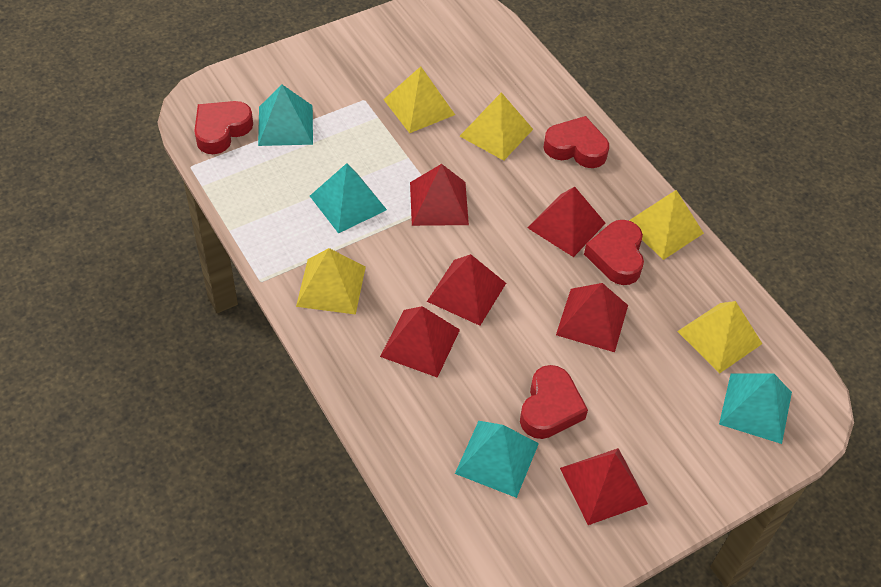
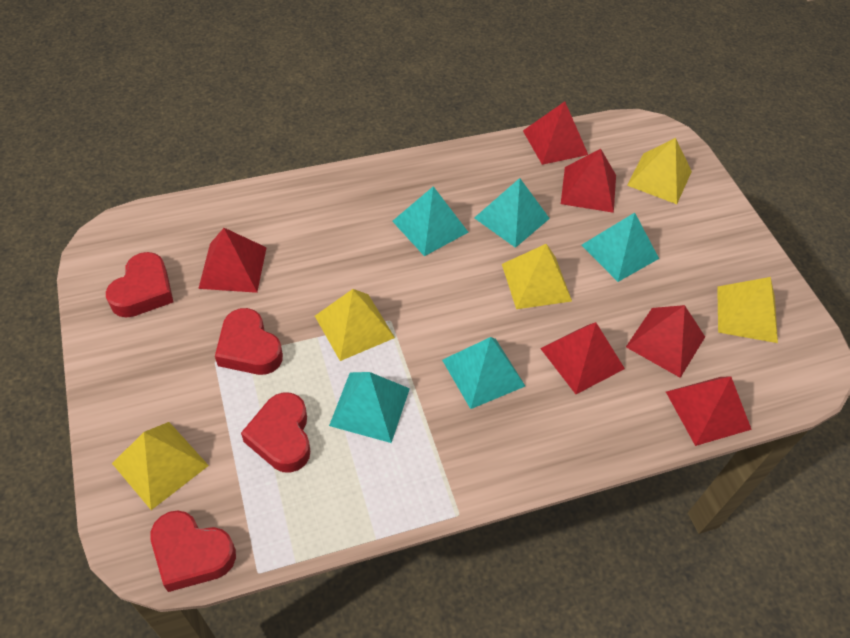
turquoise pyramid: [258,85,313,146] [310,163,387,233] [455,421,539,498] [719,373,792,444] = 4 -> [329,372,410,443] [392,186,469,256] [442,337,525,409] [474,178,550,248] [582,213,659,282] = 5

